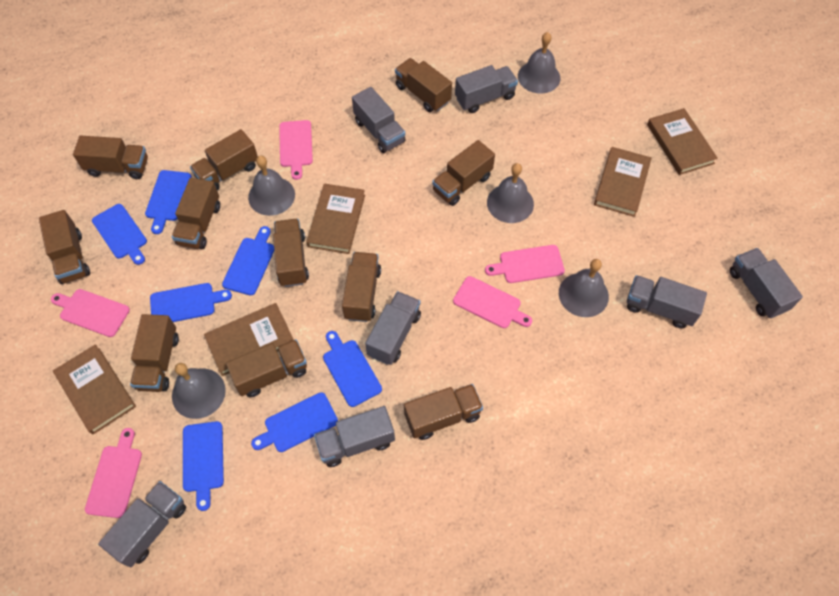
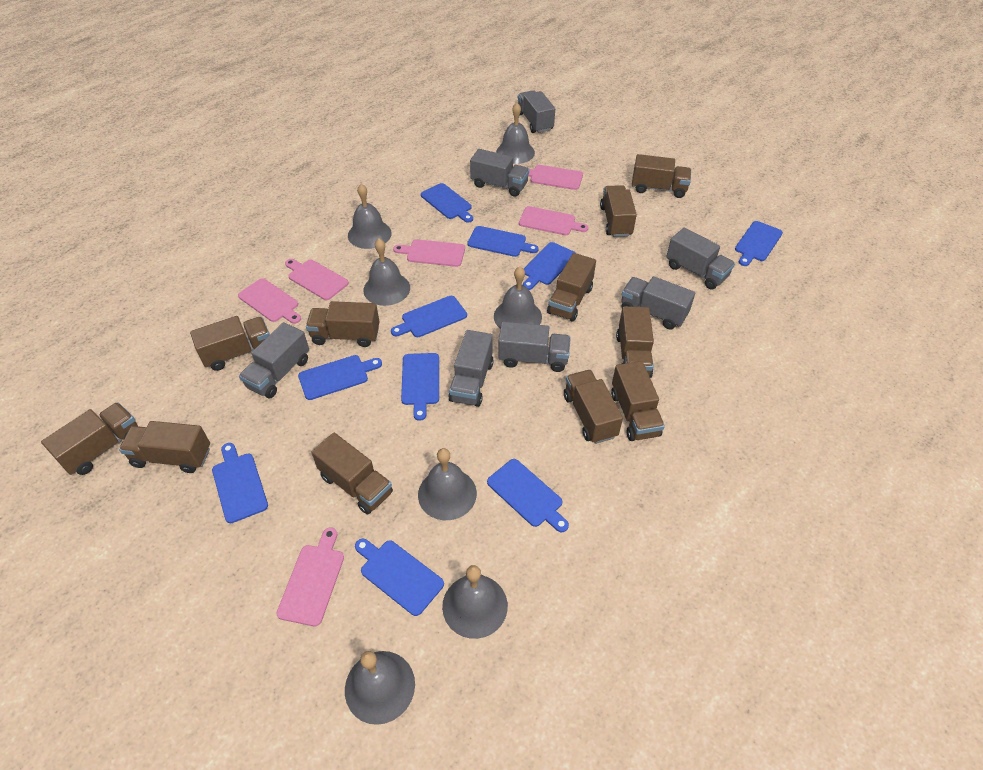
blue cutting board: [92,204,147,265] [145,170,192,234] [150,283,232,322] [183,421,224,511] [222,226,274,295] [251,392,338,452] [323,331,382,407] = 7 -> [212,443,268,523] [298,355,382,400] [355,539,444,616] [391,296,467,337] [401,353,439,421] [421,183,473,223] [467,226,539,257] [487,459,569,533] [523,242,575,290] [735,221,783,266] = 10
brown book: [53,344,136,435] [204,303,294,376] [306,184,365,254] [594,147,652,217] [647,108,718,175] = 5 -> none = 0
grey bell: [172,363,226,419] [248,156,295,216] [487,163,534,223] [518,32,560,94] [559,259,609,317] = 5 -> [345,651,415,725] [348,184,392,249] [363,239,410,306] [418,448,477,520] [442,565,508,639] [494,267,542,329] [496,103,535,164] = 7
pink cutting board: [51,289,130,337] [85,428,142,518] [279,120,313,180] [453,276,532,328] [485,245,565,283] = 5 -> [238,278,301,324] [276,528,344,626] [285,259,349,300] [393,239,465,267] [519,206,588,235] [528,165,583,190] = 6

